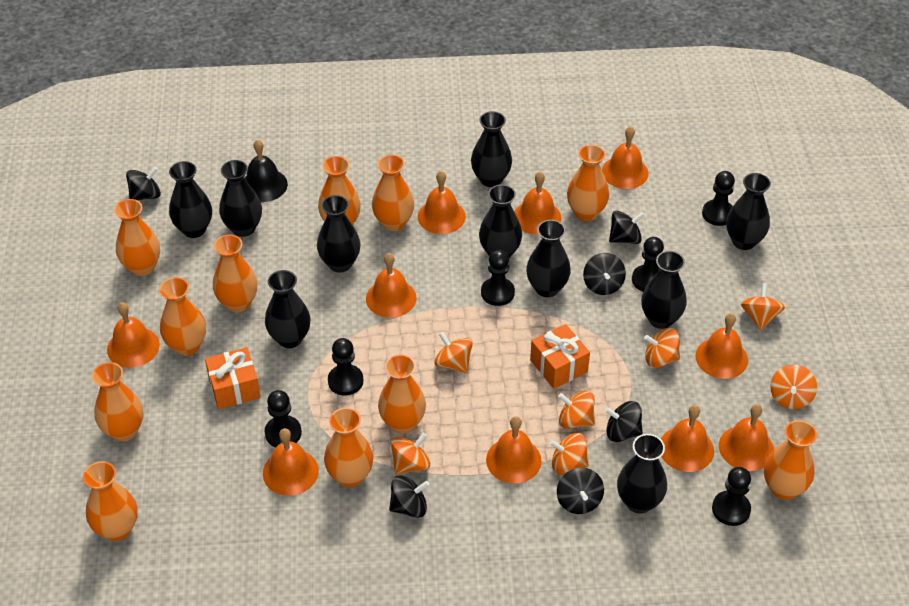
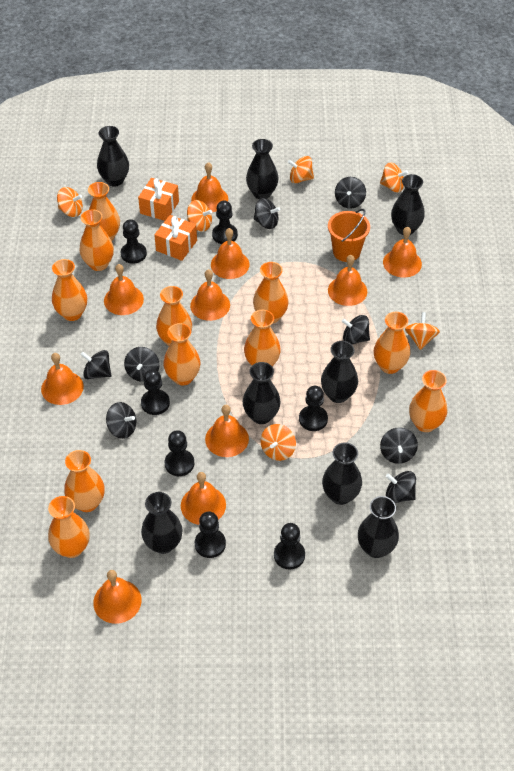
black bell: [244,139,288,202] = 1 -> none = 0
black pawn: [264,390,302,447] [328,338,364,396] [481,250,515,306] [632,237,664,292] [702,171,735,226] [712,467,751,526] = 6 -> [121,219,147,264] [141,369,170,415] [165,430,194,476] [195,512,226,558] [212,201,238,244] [274,523,305,569] [299,386,328,431] = 7
black spinning top: [126,167,161,200] [389,476,429,518] [557,468,604,514] [583,253,626,295] [605,401,643,442] [609,211,645,244] = 6 -> [80,350,111,379] [106,402,136,439] [124,347,159,382] [254,198,280,229] [335,177,366,209] [342,315,370,345] [380,427,418,464] [386,471,416,503] = 8
black vase: [169,161,212,238] [219,160,262,237] [265,270,311,348] [317,195,360,273] [471,111,512,187] [479,184,522,258] [526,220,571,297] [617,434,667,514] [641,251,687,329] [726,173,771,250] = 10 -> [97,126,129,187] [141,492,183,554] [243,362,281,424] [246,139,278,199] [321,341,358,403] [322,442,362,505] [358,496,399,558] [391,174,425,235] = 8
orange bucket: none = 0 -> [328,209,370,262] = 1
orange spinning top: [391,433,430,474] [434,332,473,373] [549,433,589,475] [558,391,595,429] [644,328,680,368] [741,283,785,330] [770,364,817,409] = 7 -> [57,187,83,217] [187,200,212,231] [261,424,296,461] [288,156,314,183] [380,162,408,192] [405,312,440,350] = 6

